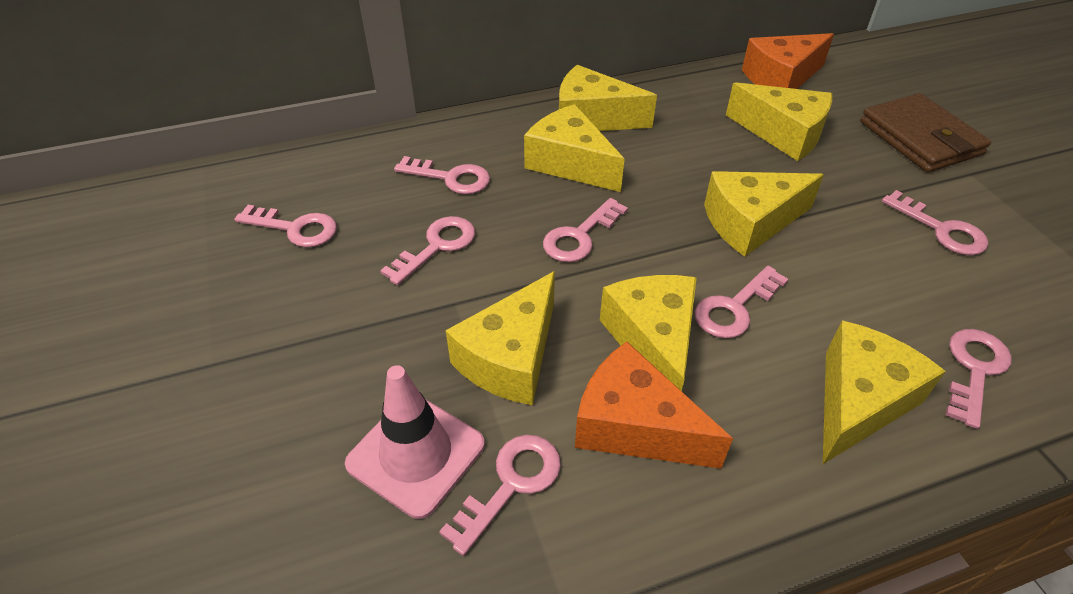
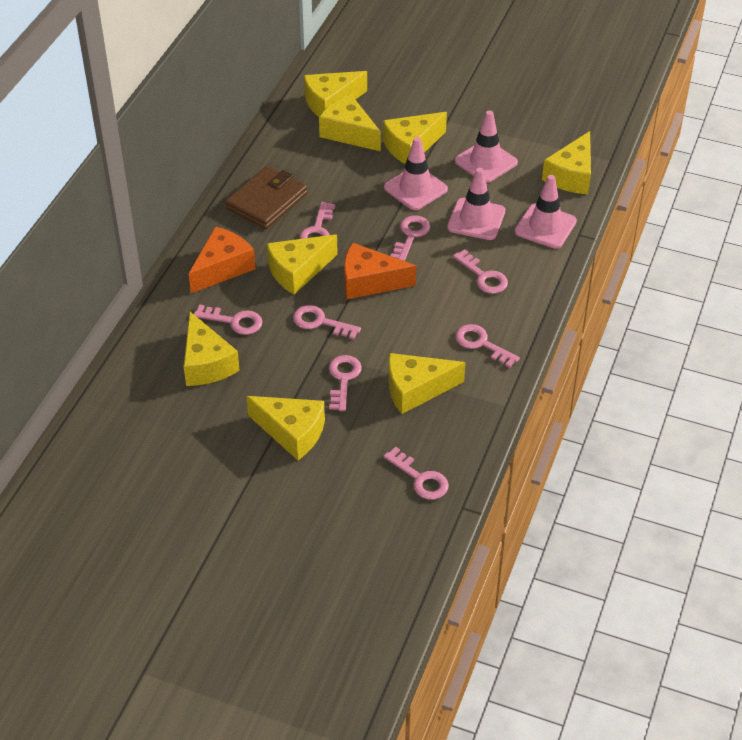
pink traffic cone: [345,365,485,519] = 1 -> [384,137,448,210] [447,168,505,240] [455,110,518,183] [515,175,577,249] = 4
yellow cheese: [446,271,555,405] [524,104,625,192] [559,65,657,131] [600,275,697,391] [704,171,824,257] [726,82,832,161] [823,320,946,464] = 7 -> [184,312,240,386] [246,396,325,460] [267,234,338,294] [304,71,367,117] [319,95,381,151] [383,112,447,164] [388,353,466,414] [542,131,591,194] = 8

